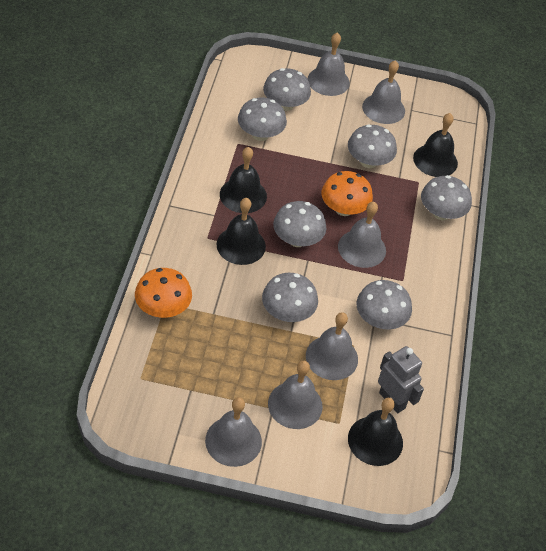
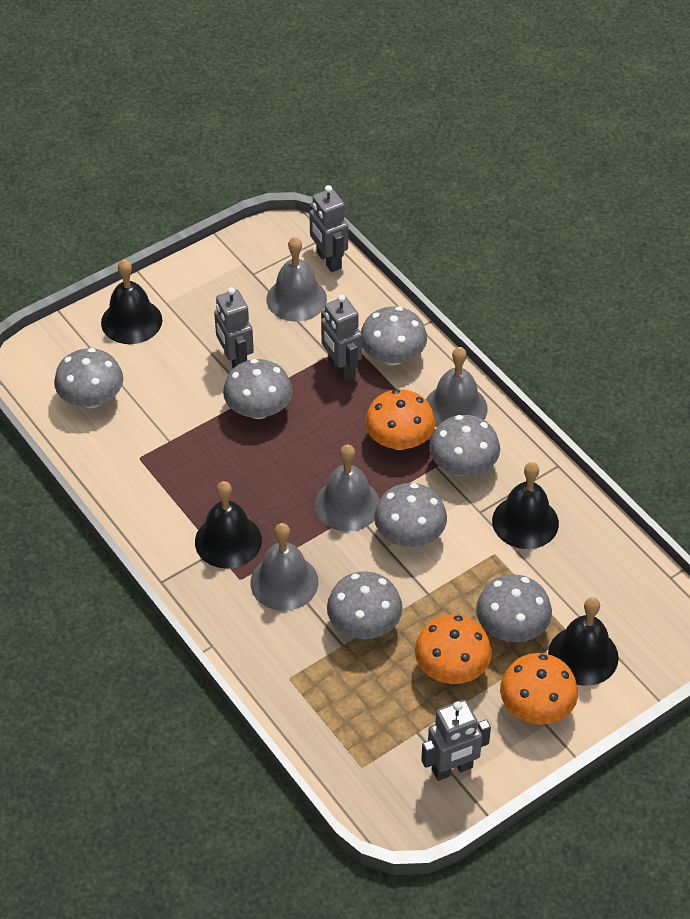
grey bell: [205,397,262,467] [268,361,323,429] [306,312,358,380] [308,32,350,96] [338,202,386,268] [362,60,405,124] = 6 -> [250,523,319,611] [266,237,327,321] [315,445,380,532] [426,347,488,427] = 4
grey robot: [378,346,424,413] = 1 -> [214,287,254,368] [309,185,348,272] [321,294,362,382] [421,700,491,781] = 4
orange mushroom: [135,268,192,318] [321,171,373,216] = 2 -> [365,389,435,450] [415,614,492,684] [500,653,578,725] = 3

